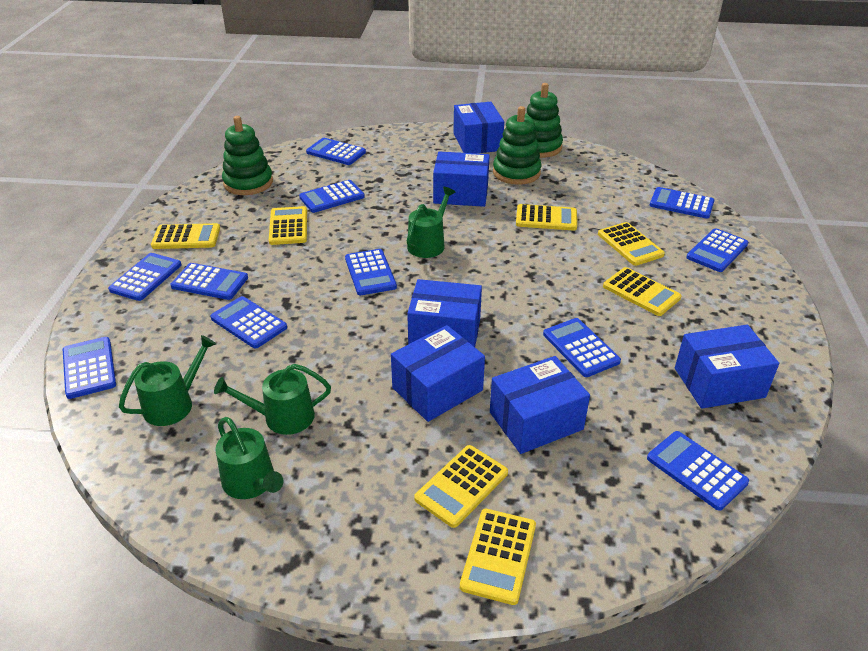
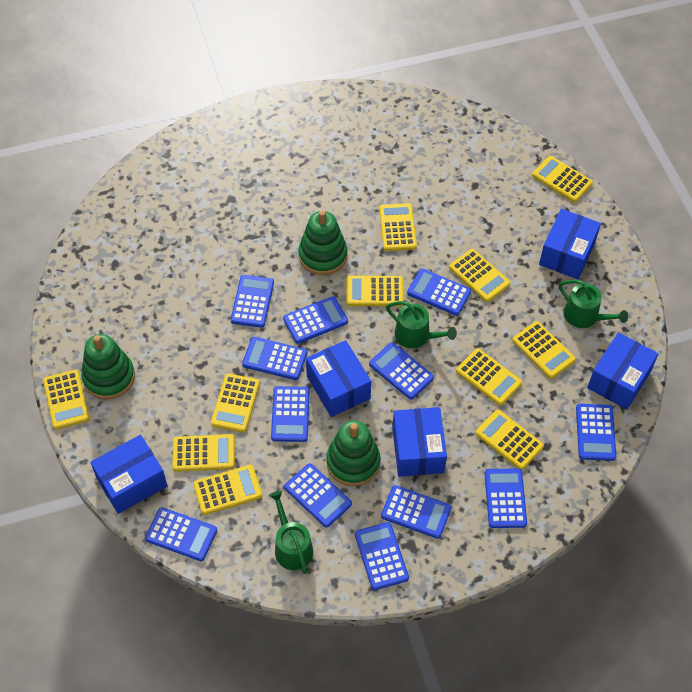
blue box: [391,325,485,422] [407,279,482,347] [433,151,490,207] [453,102,504,154] [490,356,590,454] [675,325,779,409] = 6 -> [90,435,167,514] [306,340,371,417] [392,407,447,477] [539,209,601,279] [587,332,658,410] = 5
blue calculator: [63,337,116,399] [108,253,182,301] [170,263,248,300] [210,296,287,349] [299,180,365,213] [306,138,366,165] [345,249,397,295] [543,318,621,377] [647,431,749,511] [650,187,714,219] [686,228,748,272] = 11 -> [145,507,217,561] [231,275,274,328] [242,337,307,380] [271,386,310,442] [283,296,348,344] [284,463,352,528] [355,522,409,590] [369,342,434,399] [381,485,451,539] [407,269,471,316] [484,468,527,528] [576,404,616,461] = 12
green watering can: [119,335,216,426] [214,364,331,435] [216,417,284,499] [407,187,455,258] = 4 -> [269,491,313,574] [386,301,457,348] [559,280,628,328] = 3
yellow calculator: [151,223,220,249] [269,206,307,245] [414,445,508,528] [460,509,536,605] [516,204,577,231] [598,222,665,266] [603,267,681,316] = 7 -> [43,370,89,430] [172,434,235,472] [193,465,262,515] [211,374,260,433] [346,276,404,306] [379,203,417,251] [449,249,511,302] [456,348,522,406] [475,410,544,470] [512,321,576,379] [532,156,593,202] = 11

